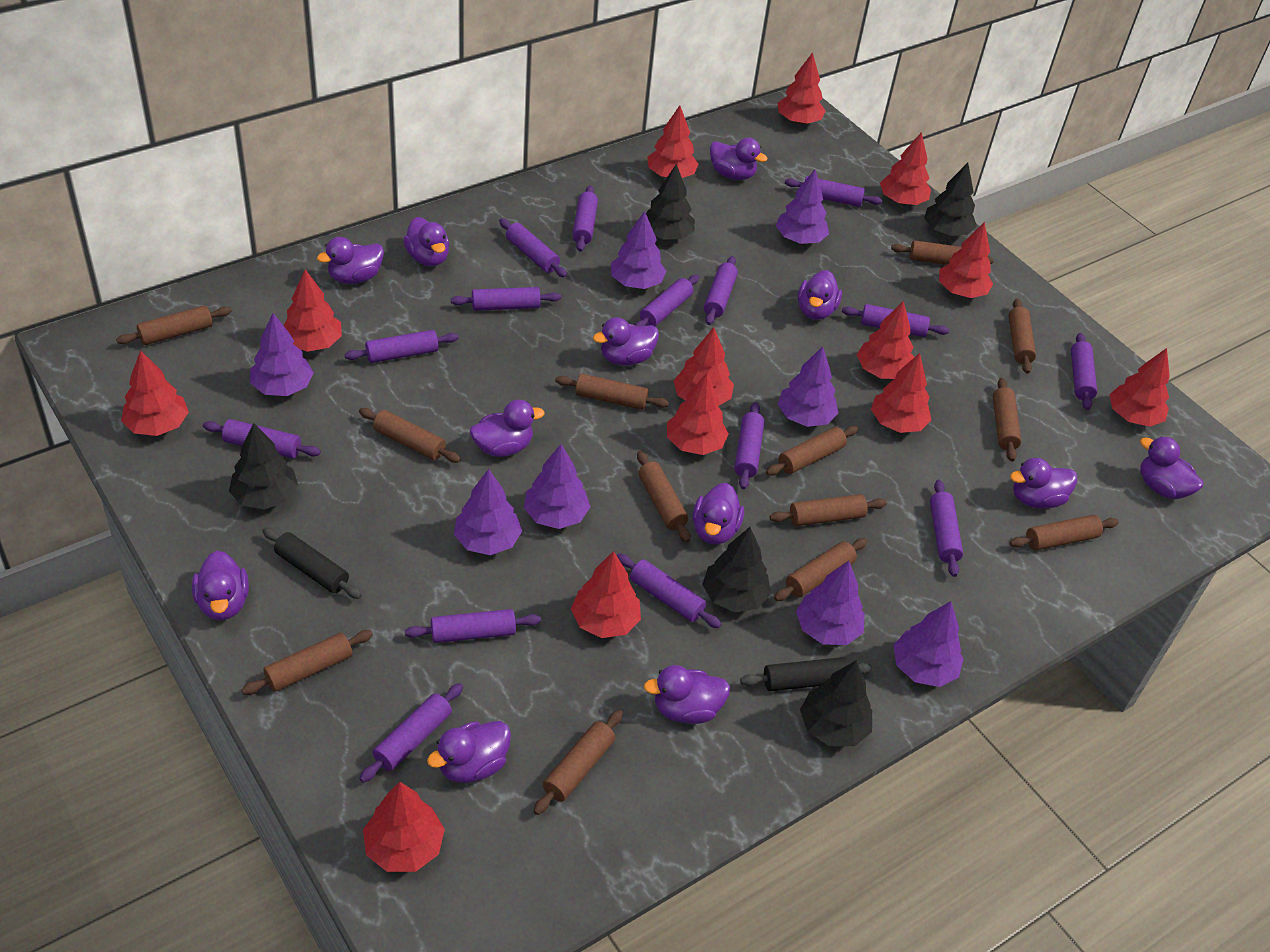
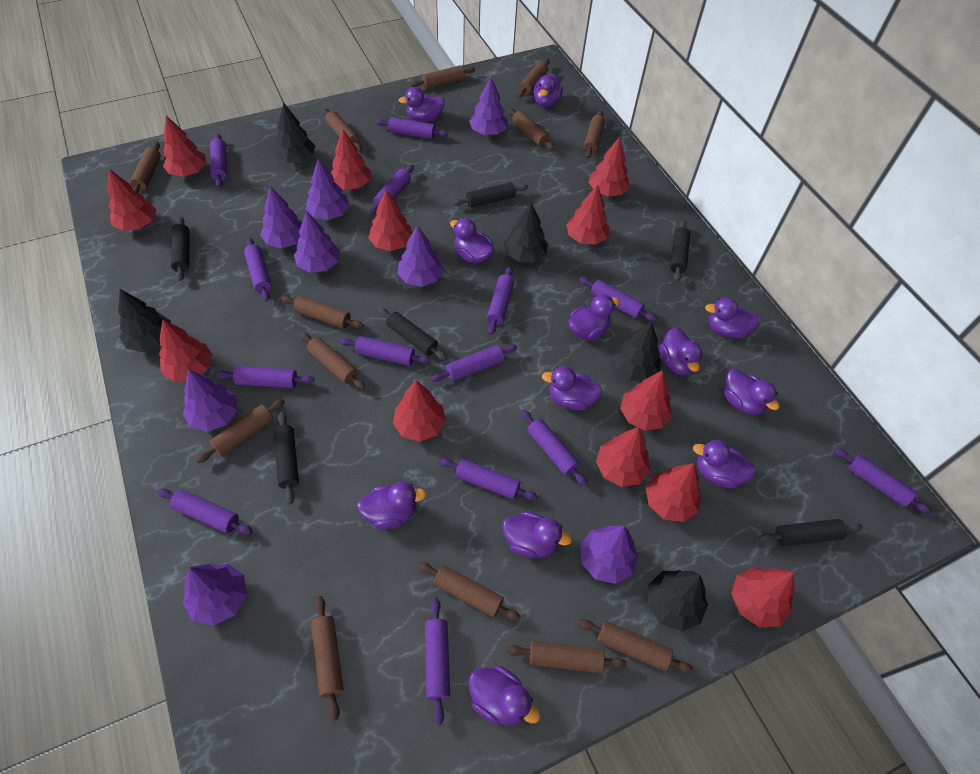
black rolling pin: [262,527,362,599] [740,657,872,691] = 2 -> [171,216,189,281] [273,412,299,504] [378,308,447,361] [453,182,528,208] [670,220,690,282] [759,519,862,546] = 6
purple rolling pin: [203,419,321,458] [344,330,458,363] [359,683,463,783] [405,609,541,643] [451,287,561,311] [499,218,567,278] [572,185,598,252] [616,553,722,628] [635,275,699,326] [704,256,738,325] [735,402,764,489] [785,176,882,207] [842,304,949,337] [930,480,963,577] [1071,333,1097,410] = 15 -> [157,489,253,535] [210,133,227,187] [216,366,314,388] [244,237,272,302] [340,336,431,366] [370,165,414,215] [376,117,448,139] [425,598,450,725] [431,345,517,382] [439,458,537,500] [487,266,514,335] [521,410,587,486] [579,277,657,321] [834,448,932,514] = 14
red tree: [121,350,189,436] [284,269,342,352] [363,782,445,872] [571,551,641,638] [647,106,699,178] [667,373,729,455] [673,327,734,406] [777,52,826,124] [857,301,914,379] [871,353,931,433] [880,132,931,205] [939,222,993,298] [1109,348,1170,427] = 13 -> [108,169,156,231] [159,319,213,382] [163,115,206,177] [330,130,371,190] [368,190,412,251] [393,380,446,442] [566,184,610,245] [588,137,630,197] [596,427,650,487] [620,370,672,431] [646,463,701,522] [731,567,795,627] = 12

